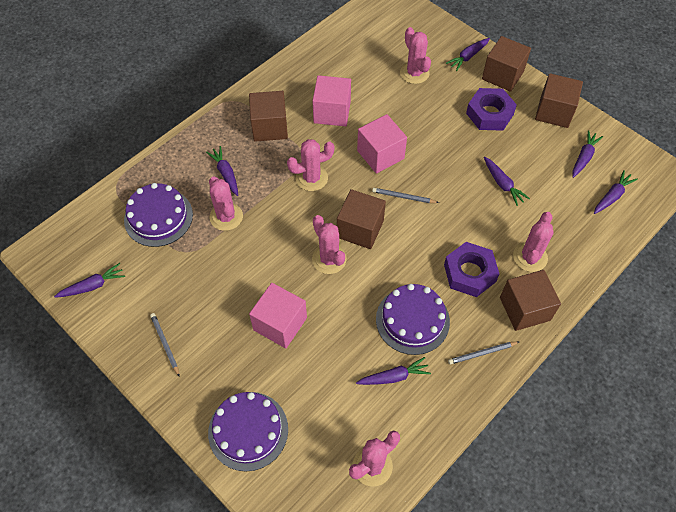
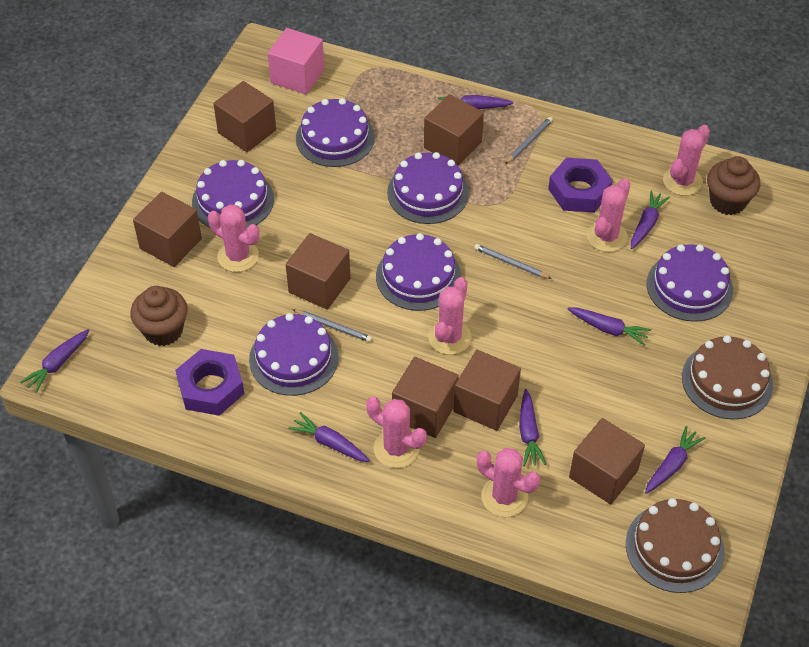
brown cake: none = 0 -> [626,498,725,593] [682,335,773,419] = 2
brown cube: [249,91,288,142] [337,189,386,249] [482,36,531,92] [500,270,561,331] [535,73,583,128] = 5 -> [133,192,202,267] [213,81,276,152] [286,233,351,310] [392,357,459,438] [424,94,484,166] [453,350,521,431] [569,418,645,504] = 7
brown cupcake: none = 0 -> [130,286,188,346] [707,156,760,215] = 2
pink cube: [249,283,307,348] [313,75,351,126] [357,114,407,174] = 3 -> [268,28,324,94] = 1
purple cake: [124,183,193,247] [208,392,288,471] [376,284,450,355] = 3 -> [192,160,274,228] [249,313,339,396] [296,98,375,167] [376,233,461,311] [387,152,469,224] [646,244,733,322] = 6

